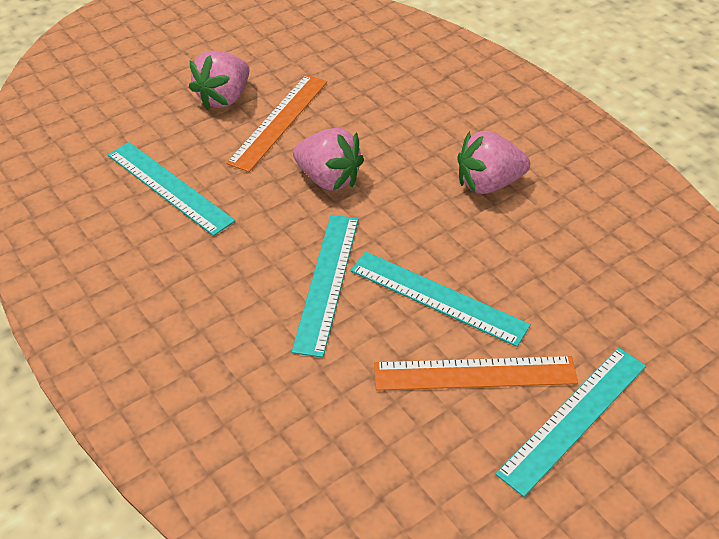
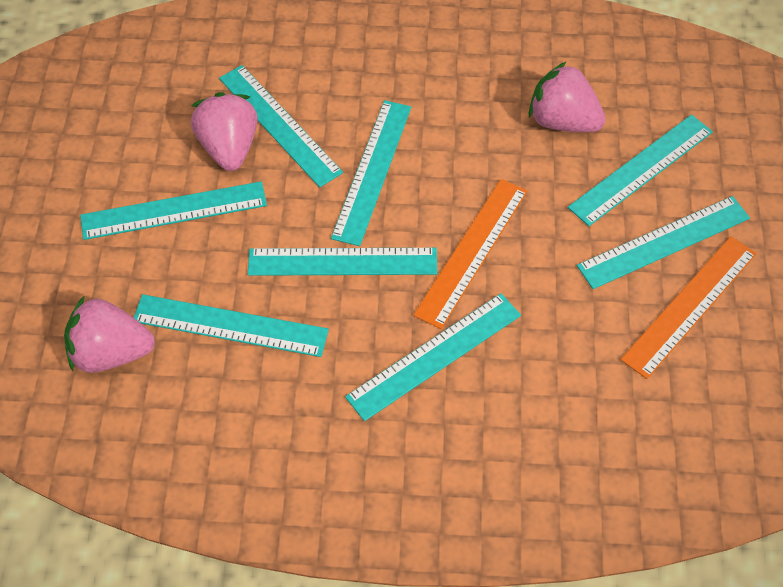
turquoise ruler: [108,142,235,236] [292,215,359,358] [350,252,531,347] [496,348,646,497] = 4 -> [80,181,267,240] [134,294,329,357] [219,65,343,188] [248,248,438,276] [331,100,411,246] [345,293,521,421] [568,114,713,226] [577,196,750,289] = 8

